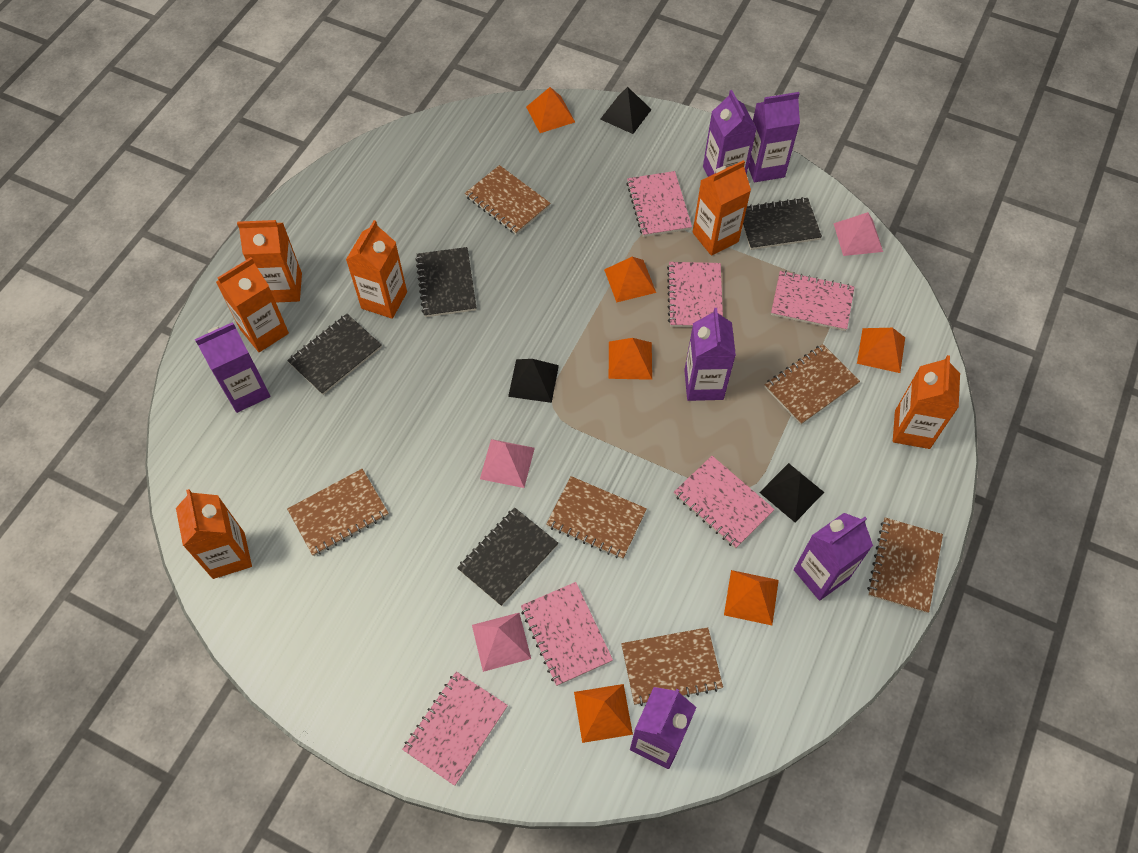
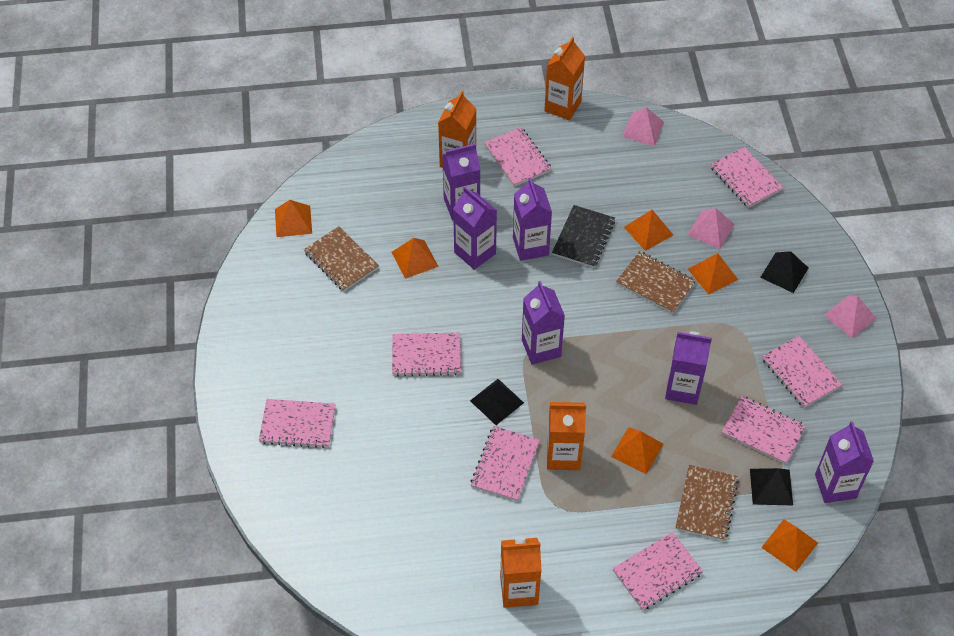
black notebook: [287,314,382,395] [415,247,476,317] [457,508,558,606] [743,197,822,250] = 4 -> [552,205,615,268] = 1
brown notebook: [287,469,389,556] [465,165,551,235] [546,476,647,559] [621,627,723,706] [765,344,860,425] [867,518,943,613] = 6 -> [304,226,379,291] [616,251,696,314] [676,465,739,541] = 3
orange carton: [176,489,252,579] [216,257,289,352] [237,220,302,302] [346,220,407,319] [693,160,751,256] [893,355,960,449] = 6 -> [438,91,476,168] [500,537,541,608] [544,37,585,120] [547,402,586,470] = 4
pink notebook: [402,672,508,786] [521,582,613,686] [626,171,692,237] [667,262,723,327] [674,456,775,549] [771,271,854,331] = 6 -> [259,399,336,449] [392,333,461,377] [471,426,540,501] [484,127,552,186] [612,532,703,610] [710,147,783,208] [722,396,806,464] [762,336,842,408] = 8

